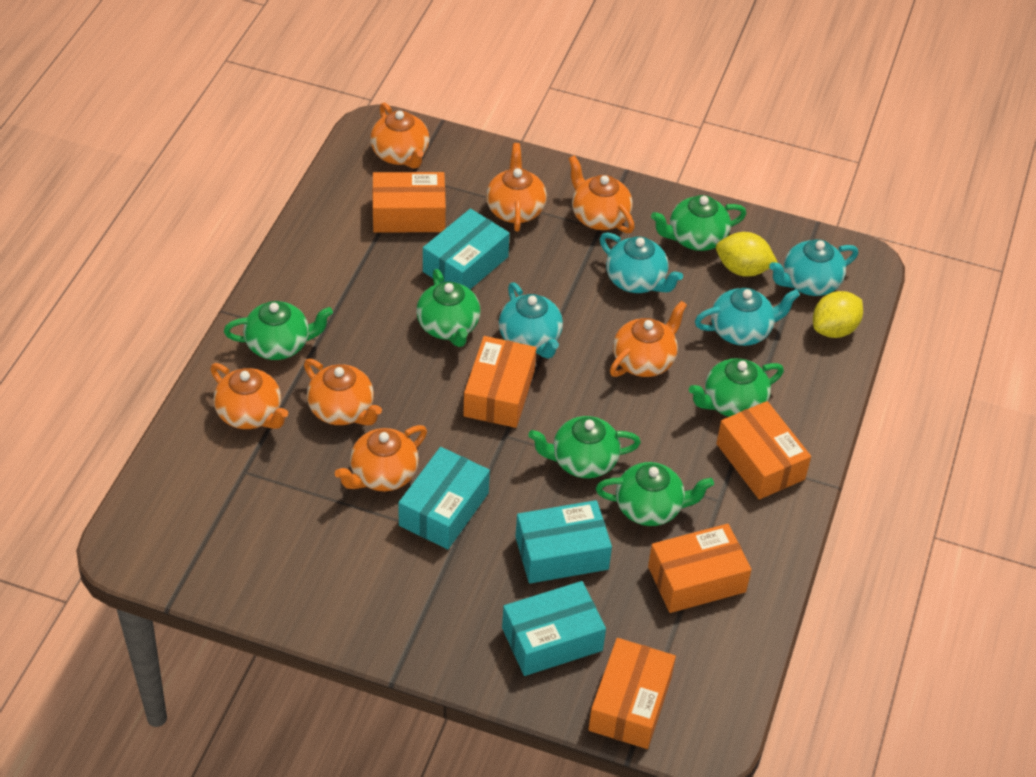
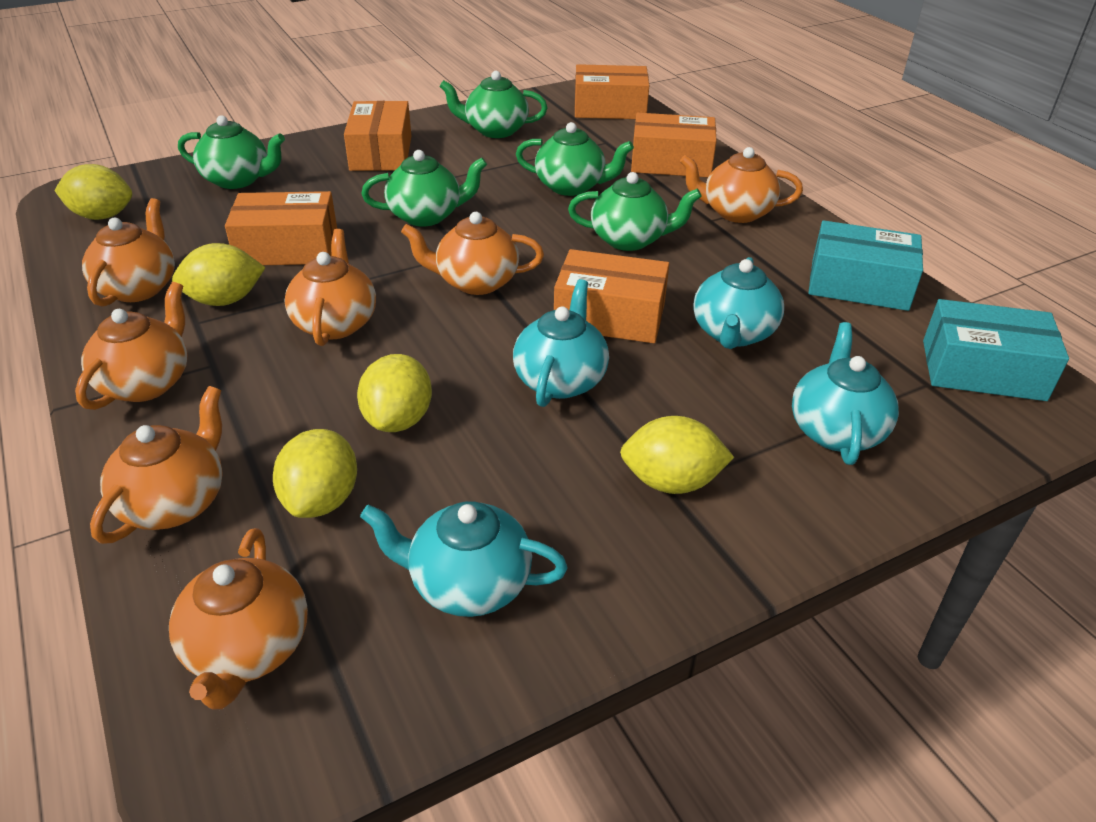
green teapot: [224,301,333,360] [416,269,481,347] [528,416,641,478] [596,462,714,526] [651,195,747,251] [689,358,784,417] = 6 -> [178,115,285,189] [361,150,487,227] [439,71,548,138] [516,122,634,196] [568,172,702,251] = 5
turquoise box: [398,447,490,549] [423,209,510,289] [502,581,606,676] [515,500,612,584] = 4 -> [808,220,923,311] [923,299,1069,401] = 2
yellow lemon: [716,232,778,277] [813,291,863,338] = 2 -> [54,164,132,220] [172,243,266,306] [273,429,357,518] [357,354,432,432] [620,416,734,494] = 5

